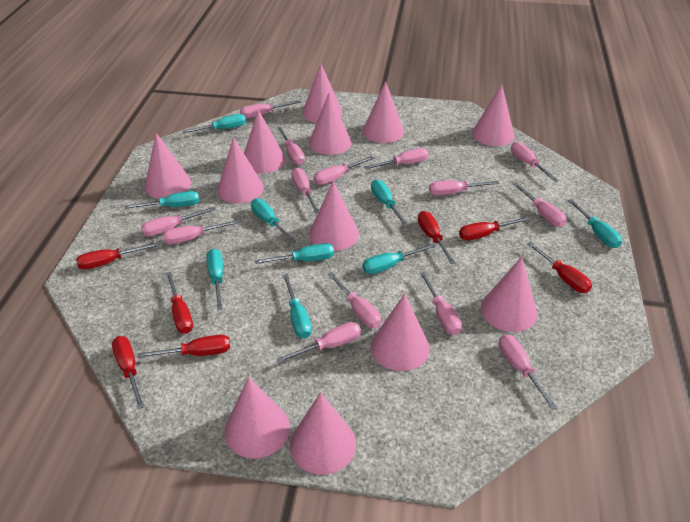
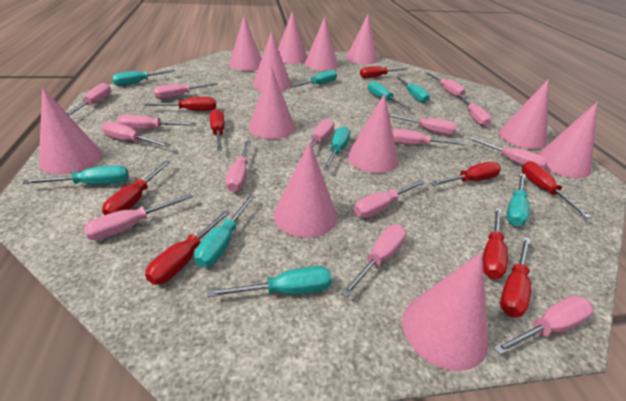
pink screwdriver: [141,207,216,237] [163,220,240,244] [240,100,300,118] [277,127,305,165] [277,322,361,363] [291,168,319,214] [313,156,374,185] [327,272,381,328] [365,148,429,169] [420,272,462,335] [429,180,500,196] [499,334,557,410] [511,142,559,182] [513,182,566,227] = 14 -> [67,83,111,116] [84,194,193,240] [102,121,171,147] [117,115,196,130] [153,83,218,99] [225,140,251,192] [299,119,334,157] [341,225,407,297] [354,180,425,218] [389,114,457,135] [392,129,465,145] [425,72,465,97] [458,95,492,127] [468,136,547,168] [493,295,593,355] = 15
red screwdriver: [76,242,158,270] [112,336,144,409] [137,335,230,358] [166,272,193,334] [418,211,456,264] [459,217,530,240] [527,242,592,293] = 7 -> [102,161,170,215] [145,97,216,111] [145,210,231,285] [210,109,225,151] [360,66,408,78] [430,162,501,186] [483,208,508,279] [500,237,531,318] [522,161,591,218] = 9

